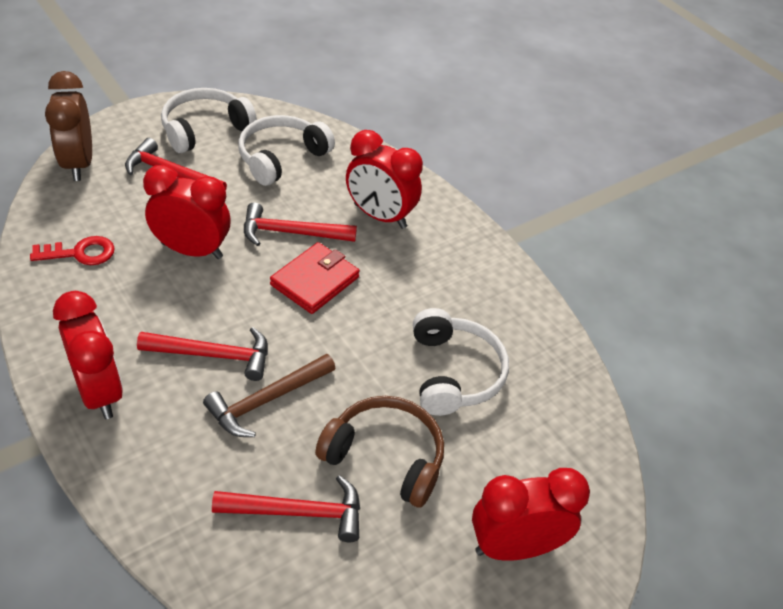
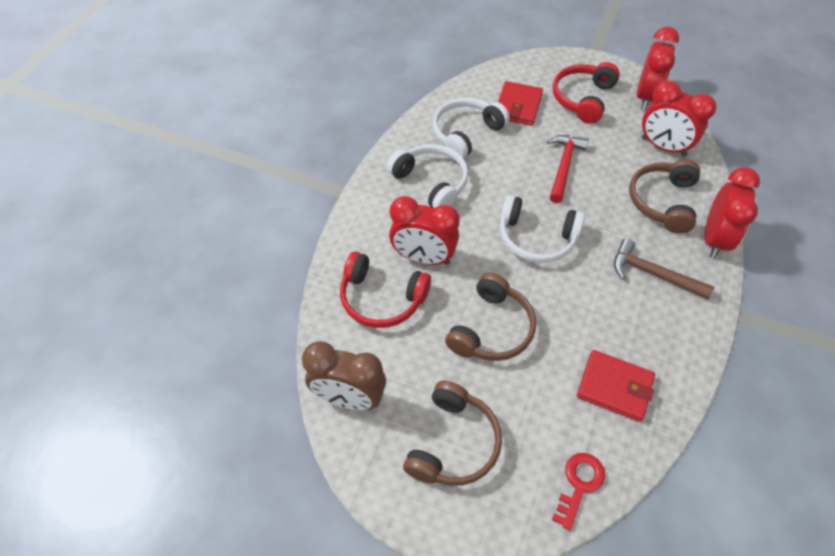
brown headphones: [315,396,444,508] = 1 -> [403,381,502,486] [445,272,536,361] [629,159,700,233] = 3
red hammer: [125,138,227,190] [137,327,268,381] [212,475,360,542] [244,202,357,246] = 4 -> [547,135,589,203] = 1
red headphones: none = 0 -> [340,252,431,328] [553,62,620,124] = 2
red wallet: [270,242,360,314] = 1 -> [498,81,543,126] [577,350,655,422] = 2

